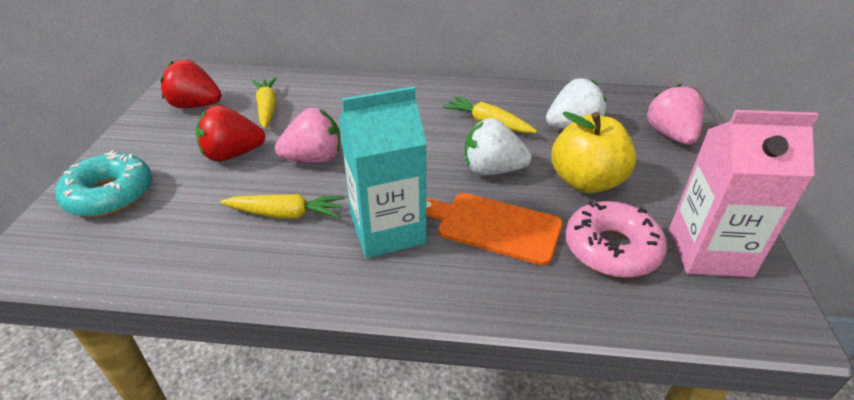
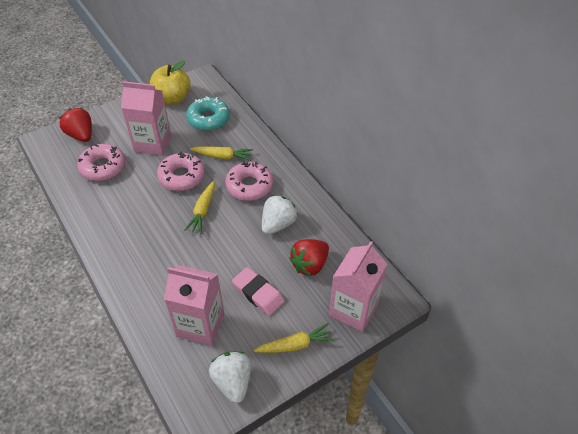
orange cutting board: [426,193,563,266] = 1 -> none = 0
pink carton: [669,110,819,277] = 1 -> [121,81,171,156] [164,265,225,346] [329,241,387,332] = 3
pink donut: [565,201,667,278] = 1 -> [77,144,125,181] [157,152,205,191] [225,161,273,201] = 3
pink eraser: none = 0 -> [232,267,284,316] = 1
pink strawberry: [275,108,341,163] [647,84,704,145] = 2 -> none = 0
turquoise carton: [339,86,427,258] = 1 -> none = 0

